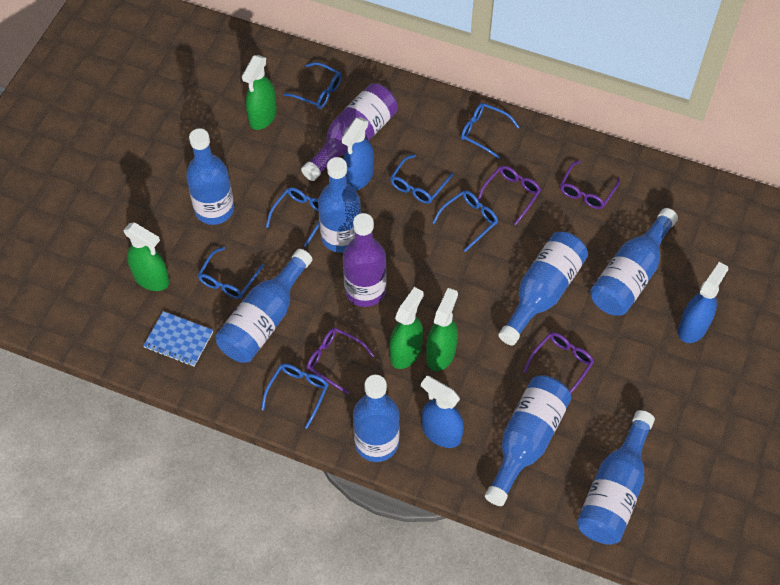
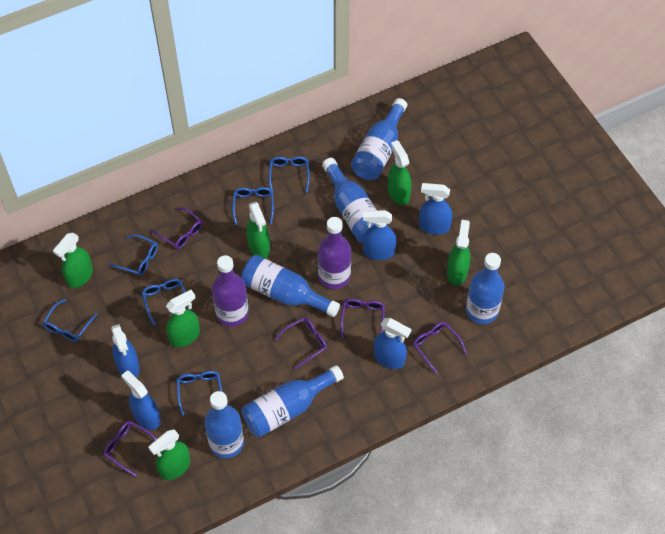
blue bottle: [186,128,234,225] [215,249,312,363] [318,157,361,253] [353,375,400,462] [485,375,572,506] [499,232,588,346] [577,410,655,545] [590,208,678,316] = 8 -> [205,391,244,458] [241,255,340,317] [242,365,344,437] [322,158,377,242] [351,98,407,180] [466,253,504,324] = 6
blue glasses: [198,247,264,299] [261,364,328,429] [266,187,320,247] [283,62,342,109] [390,154,453,204] [432,190,498,252] [461,103,519,159] = 7 -> [43,299,97,342] [109,234,158,276] [142,279,190,326] [177,371,222,416] [232,187,274,225] [269,156,310,193] = 6
blue notebook: [143,311,213,367] = 1 -> none = 0
blue spray bottle: [341,117,374,191] [421,376,464,448] [678,262,728,343] = 3 -> [111,324,140,378] [121,371,161,430] [363,210,396,260] [374,318,411,369] [419,183,452,235] = 5
green spray bottle: [123,222,170,291] [242,55,277,130] [389,287,424,369] [426,288,458,371] = 4 -> [53,233,93,288] [148,430,190,480] [166,290,200,347] [246,202,270,258] [388,140,412,205] [447,220,471,285] = 6
purple glasses: [307,328,374,394] [478,166,541,226] [523,332,594,394] [560,160,620,209] = 4 -> [104,421,156,477] [152,207,203,249] [275,317,327,369] [340,299,385,338] [413,322,466,374] = 5

